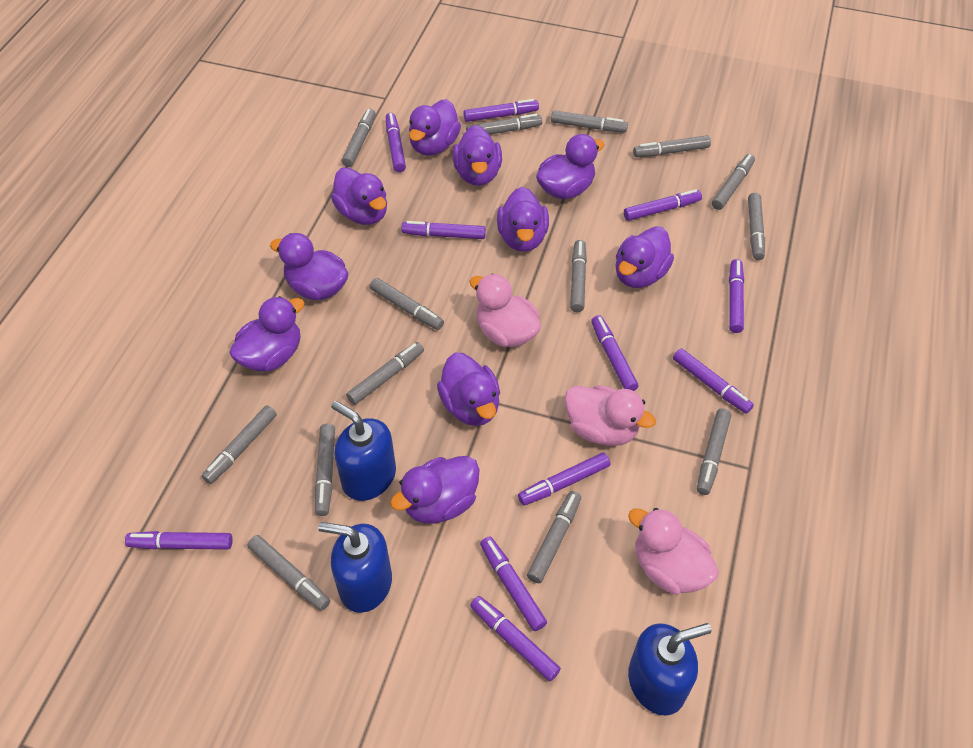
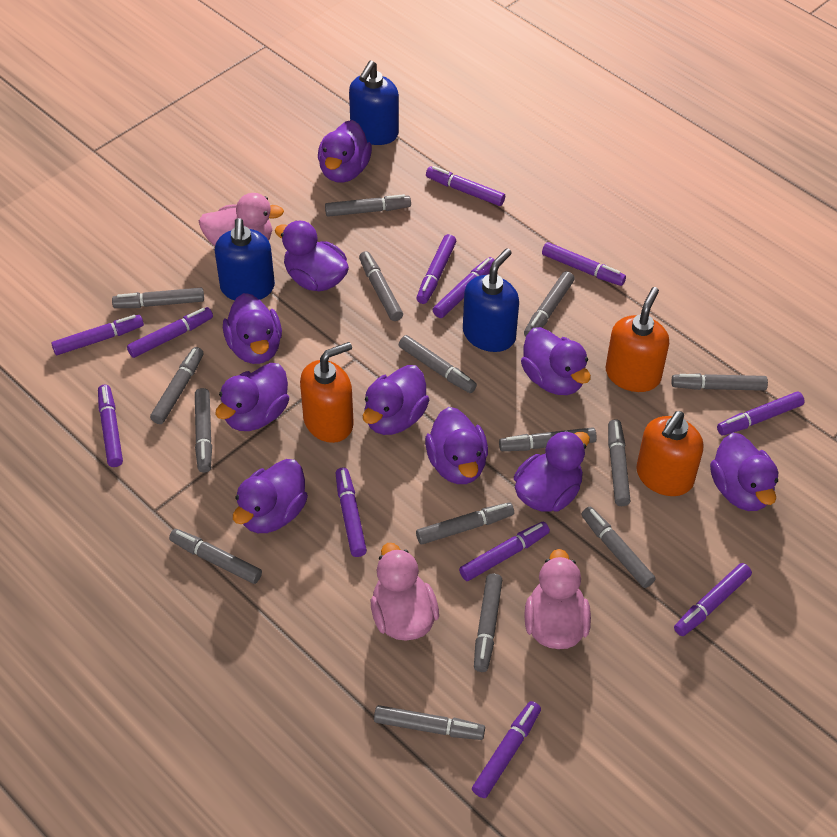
grey marker: [202,405,277,484] [248,535,330,611] [315,424,335,516] [342,109,376,167] [346,342,424,405] [370,278,444,330] [466,114,542,135] [527,491,581,583] [551,110,628,133] [570,240,587,312] [633,135,711,157] [697,408,731,495] [712,154,755,210] [748,193,765,260] = 14 -> [112,288,204,308] [150,347,204,424] [169,529,262,584] [195,388,212,473] [325,194,411,217] [359,251,403,321] [374,705,485,740] [399,335,477,393] [416,502,514,544] [474,573,502,672] [499,427,597,451] [524,271,575,336] [582,507,655,588] [608,419,630,506] [671,373,768,391] = 15
orange soap dispenser: none = 0 -> [300,342,354,443] [606,287,669,392] [636,411,703,496] = 3
purple marker: [125,531,232,550] [386,113,406,172] [401,221,486,239] [464,99,539,122] [470,596,561,681] [480,536,547,631] [518,453,610,505] [591,315,638,391] [624,189,702,221] [673,348,754,414] [729,259,744,333] = 11 -> [51,315,144,355] [98,385,123,467] [127,307,213,358] [336,467,367,557] [416,234,456,304] [426,166,505,206] [433,257,494,318] [459,522,550,581] [472,701,541,798] [542,242,626,286] [674,563,752,636] [717,392,805,435] = 12

